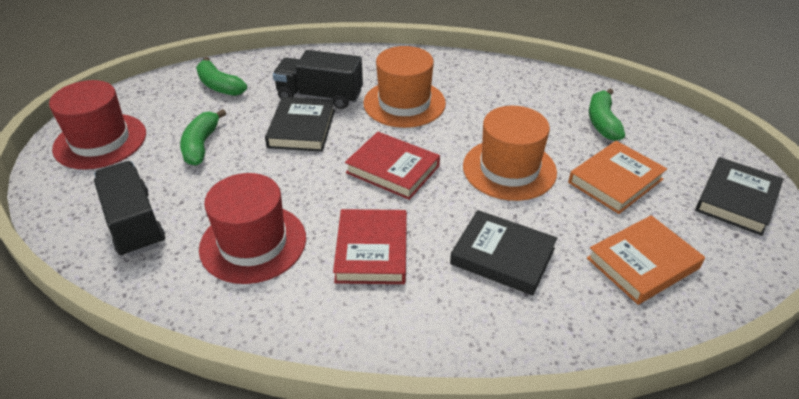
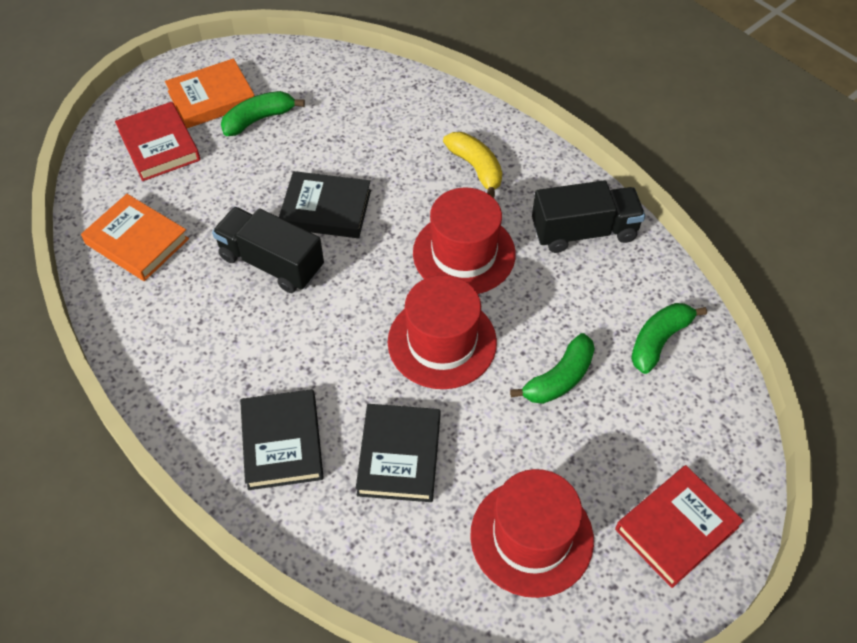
orange hat: [363,46,446,128] [463,106,557,201] = 2 -> none = 0
red hat: [49,80,146,170] [199,173,306,284] = 2 -> [388,275,497,389] [413,188,516,294] [470,469,594,598] = 3
yellow banana: none = 0 -> [443,132,502,198] = 1

